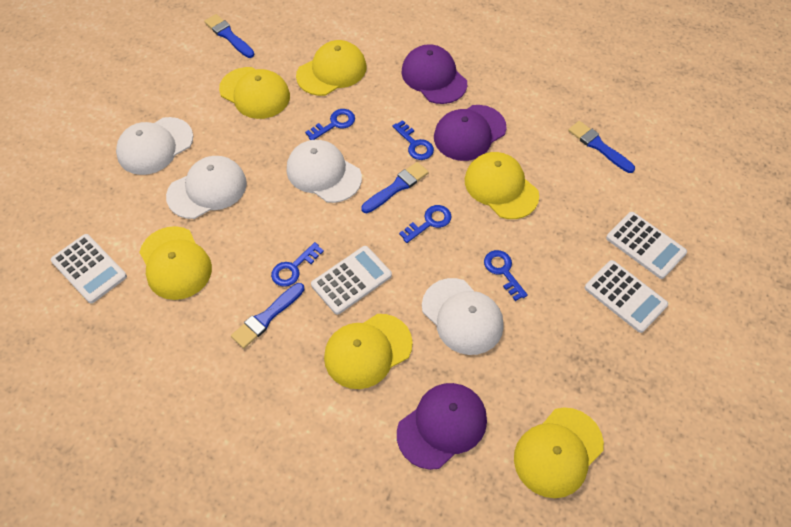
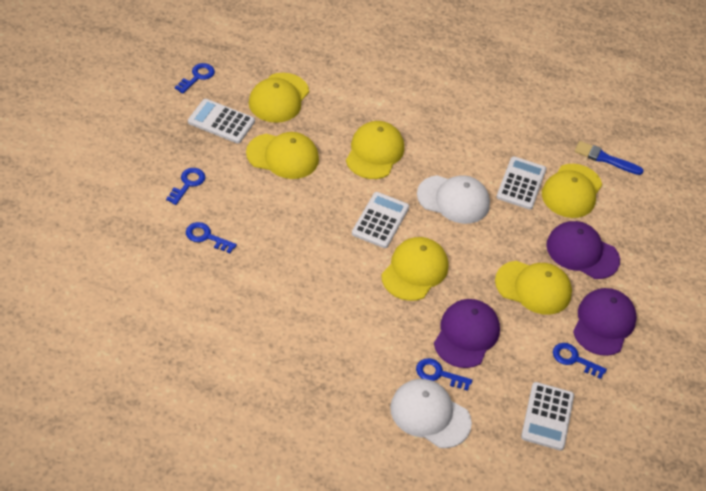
blue brush: [204,14,254,58] [231,283,304,348] [361,162,428,213] [568,121,635,173] = 4 -> [575,141,644,175] = 1
white cap: [116,117,193,175] [166,156,247,219] [287,140,362,203] [422,278,504,355] = 4 -> [390,379,472,448] [417,175,490,224] = 2

